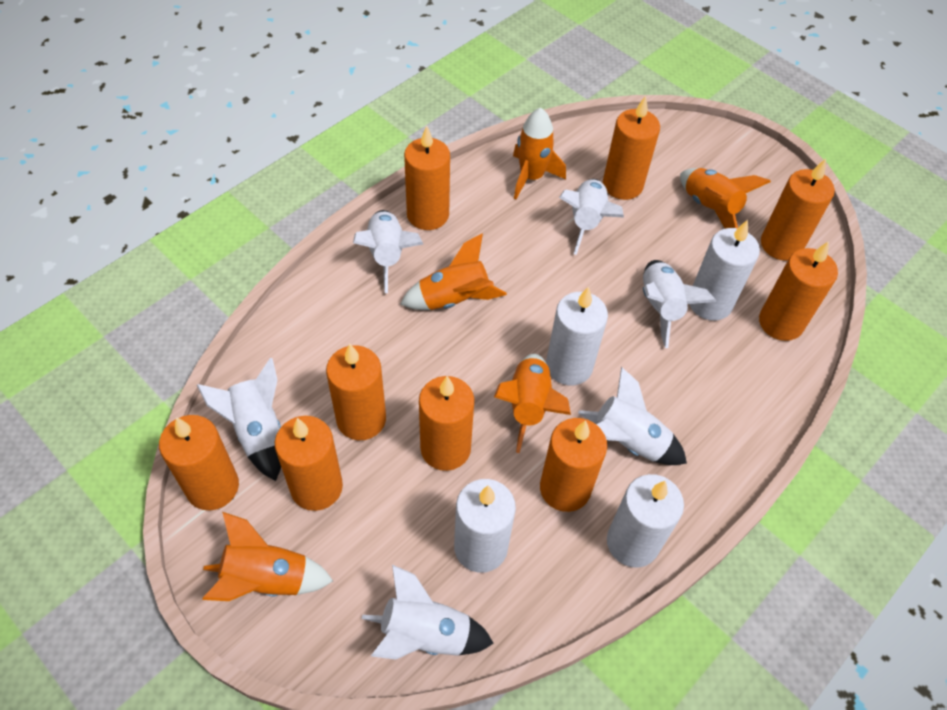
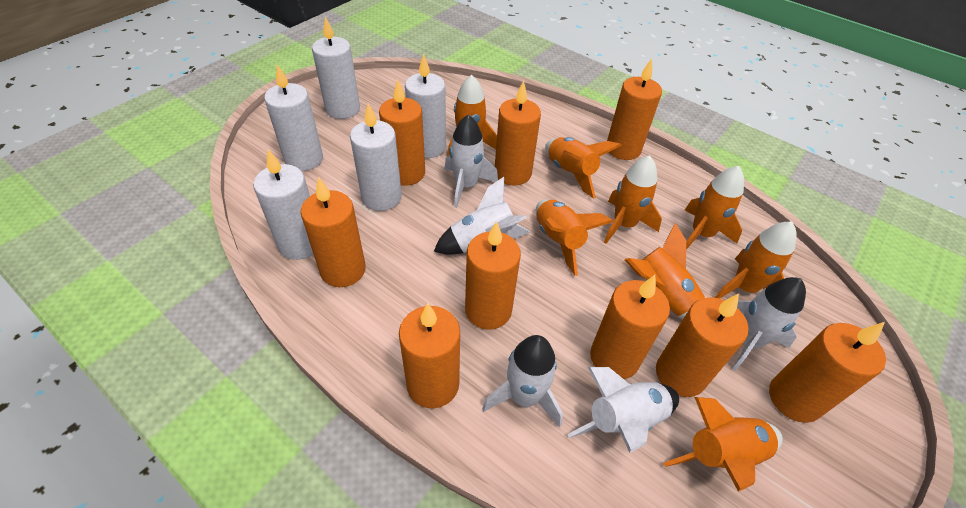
orange rocket: [202,512,333,601] [401,234,507,310] [494,354,571,453] [513,108,566,199] [680,168,771,229] = 5 -> [447,75,497,157] [536,199,614,276] [545,137,622,199] [604,155,662,244] [625,223,705,319] [664,397,783,492] [685,166,744,250] [715,221,797,298] = 8
white candle: [454,479,516,573] [546,286,608,385] [607,474,684,568] [689,220,760,321] = 4 -> [253,149,313,260] [264,64,323,171] [312,16,360,119] [350,103,402,211] [405,54,446,158] = 5
white rocket: [197,358,281,481] [353,210,423,293] [362,565,494,660] [559,179,624,255] [578,367,687,465] [643,260,716,348] = 6 -> [434,177,531,255] [444,115,498,208] [482,335,563,428] [567,367,679,453] [732,277,806,371] = 5

